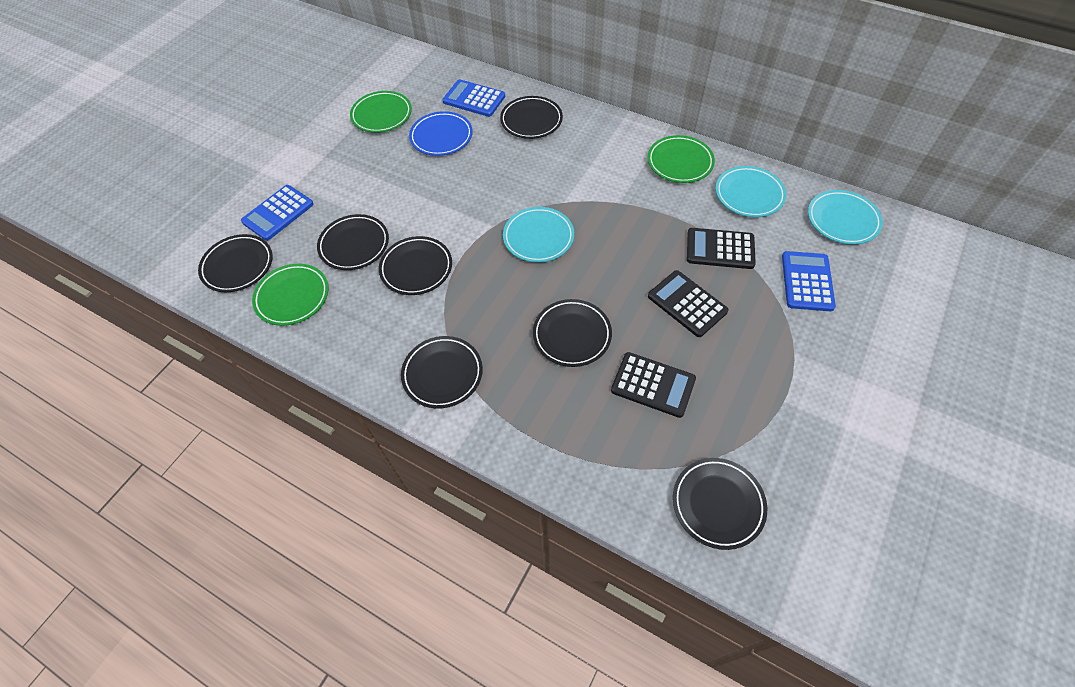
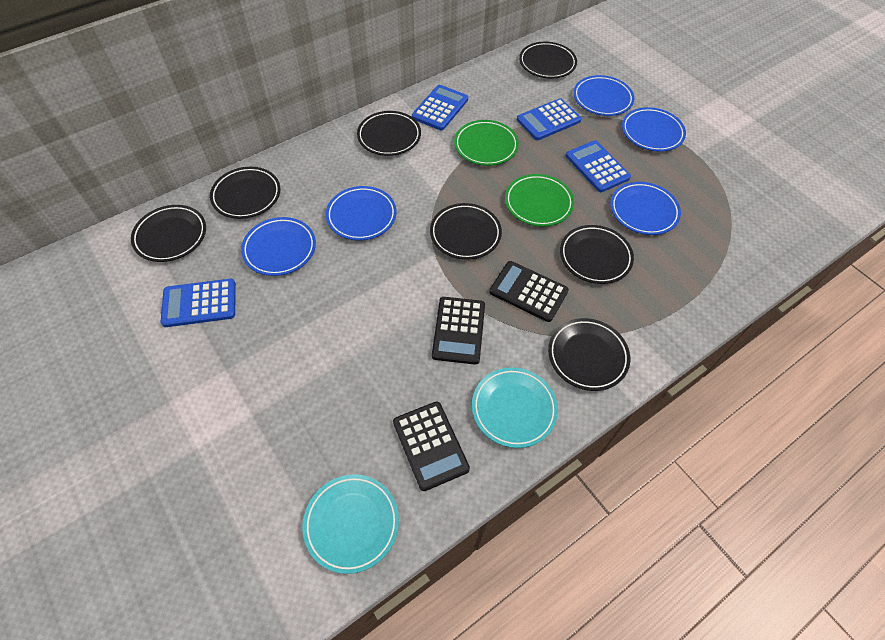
blue calculator: [241,185,313,241] [442,79,505,117] [782,251,836,311] = 3 -> [161,279,236,327] [412,85,468,130] [517,98,582,140] [566,140,631,192] = 4
blue plate: [409,111,473,156] = 1 -> [241,217,316,276] [326,186,397,240] [573,75,634,116] [610,182,681,235] [622,107,686,152] = 5
green plate: [252,264,329,326] [350,91,412,133] [648,135,715,183] = 3 -> [454,120,519,166] [505,174,574,227] = 2
turquoise plate: [503,207,574,263] [715,166,786,217] [808,190,883,245] = 3 -> [303,474,399,574] [472,367,558,448] = 2

